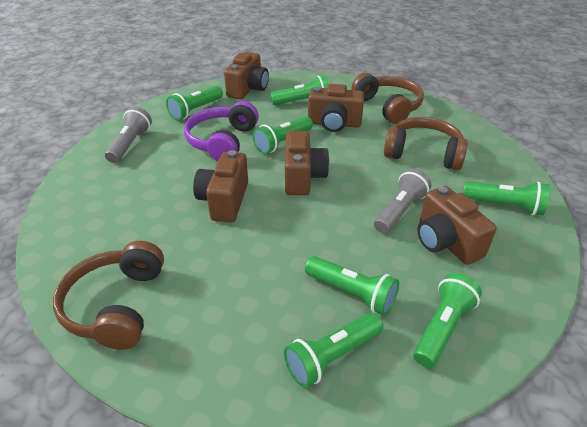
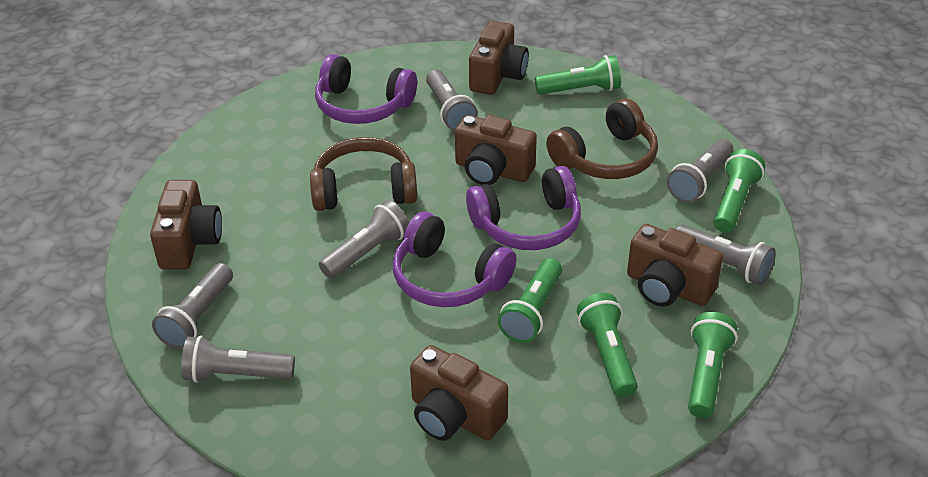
brown headphones: [53,241,164,350] [352,73,424,124] [384,117,468,170] = 3 -> [310,137,417,211] [546,99,658,179] = 2
green flashlight: [166,86,223,120] [253,116,313,154] [270,75,329,105] [284,313,384,388] [305,256,399,316] [413,273,482,368] [463,181,550,215] = 7 -> [498,258,562,343] [535,55,621,95] [577,293,638,397] [688,312,738,418] [714,149,765,232] = 5
grey flashlight: [105,107,152,163] [374,168,432,234] = 2 -> [152,263,233,349] [181,336,295,383] [319,200,409,279] [426,70,477,131] [667,139,733,203] [677,225,776,285] = 6
purple headphones: [184,101,259,161] = 1 -> [315,54,417,124] [393,212,516,307] [466,166,581,250] = 3

